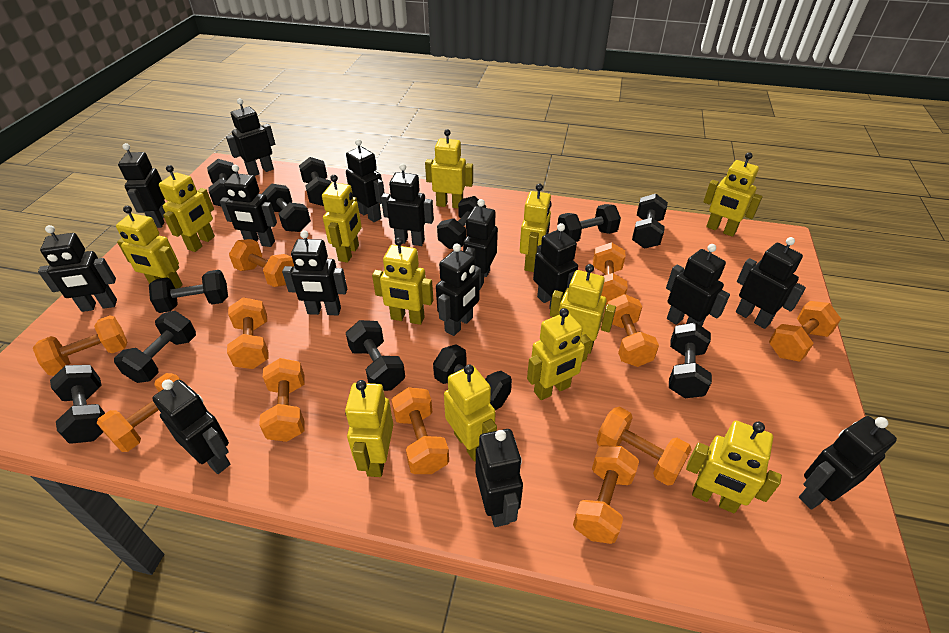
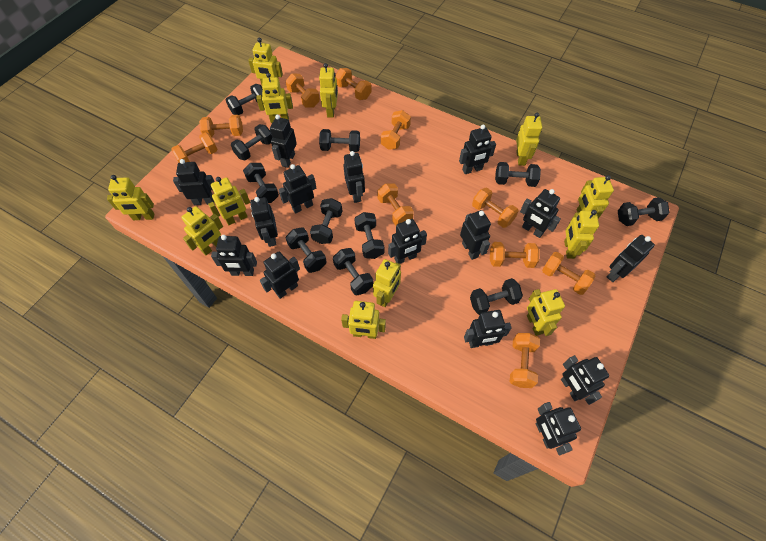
black dumbbell: [50,365,105,444] [114,311,196,383] [149,270,228,313] [207,159,236,206] [262,183,311,232] [299,157,332,206] [346,320,405,391] [433,344,512,410] [437,196,486,249] [557,204,621,242] [632,194,668,249] [669,322,712,398] = 12 -> [226,84,263,115] [231,124,273,160] [243,163,279,203] [286,227,327,273] [310,198,342,244] [319,129,360,152] [333,248,373,295] [354,212,384,259] [470,278,523,315] [495,162,541,187] [618,197,670,226] = 11
orange dumbbell: [33,315,127,376] [97,373,181,452] [227,297,269,369] [229,239,294,287] [259,358,305,442] [392,387,449,474] [573,445,639,544] [593,242,628,305] [596,407,692,486] [607,294,659,367] [769,301,841,362] = 11 -> [171,132,218,163] [199,115,243,137] [286,73,320,108] [335,68,371,100] [377,183,414,226] [381,110,411,150] [472,187,518,228] [490,242,540,268] [510,333,540,388] [542,252,595,295] = 10

